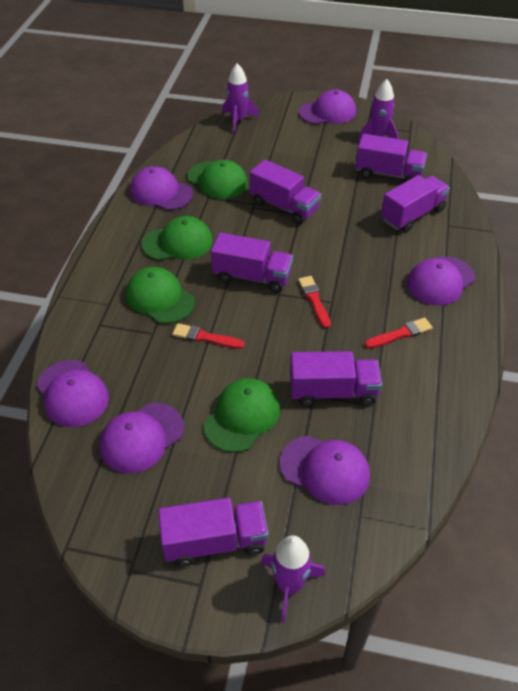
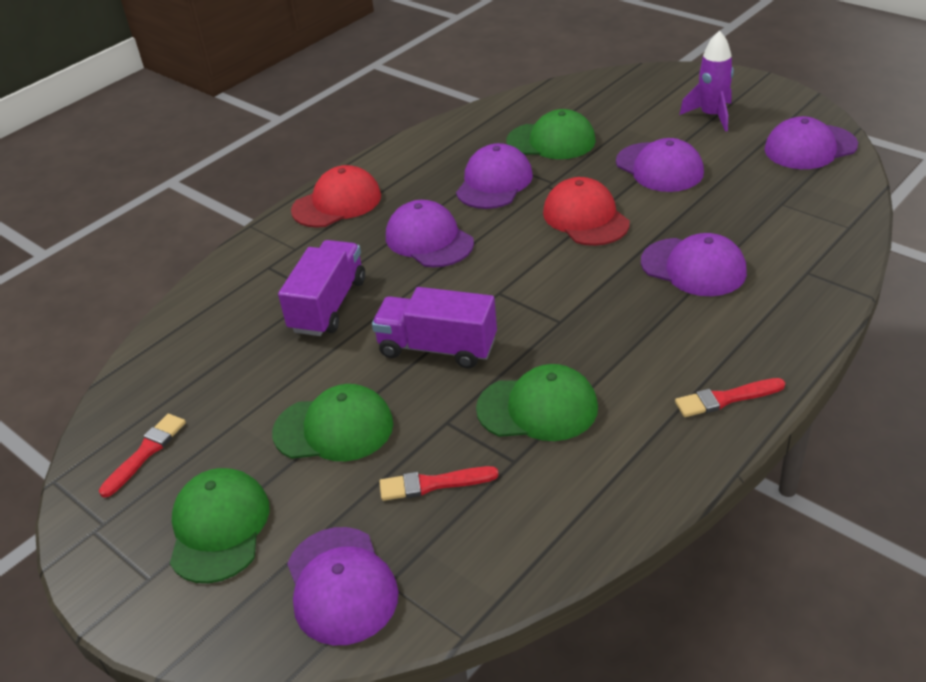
purple rocket: [222,63,259,133] [261,535,325,623] [359,79,398,142] = 3 -> [679,30,734,132] = 1
purple truck: [158,498,268,567] [211,233,293,293] [250,160,321,224] [290,351,382,407] [355,134,427,182] [381,175,450,232] = 6 -> [278,240,365,336] [372,287,497,368] = 2
red cap: none = 0 -> [291,165,381,228] [543,177,630,246] = 2

